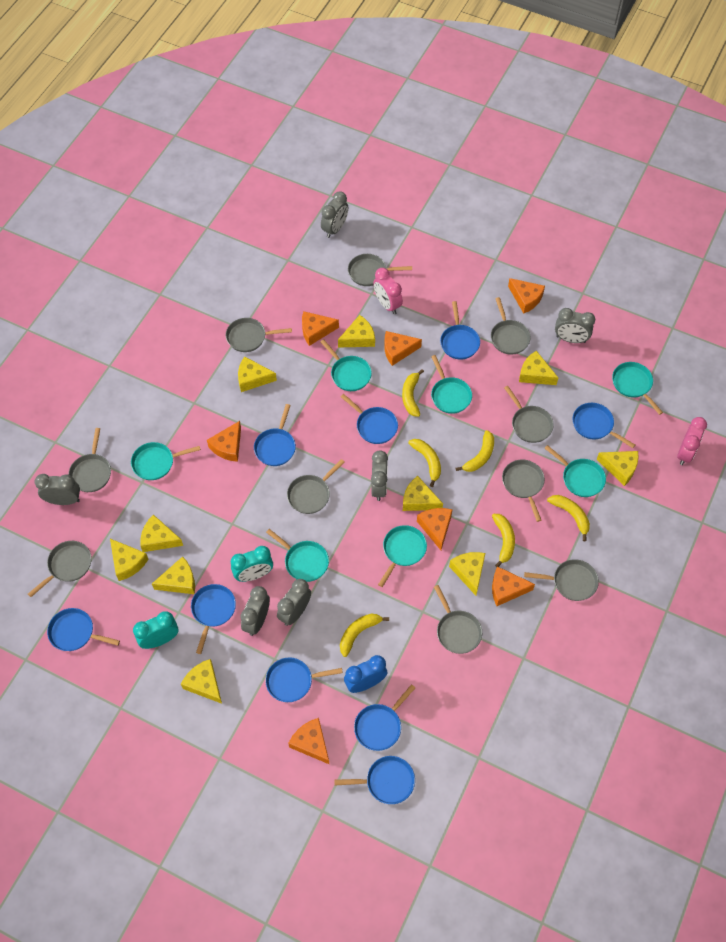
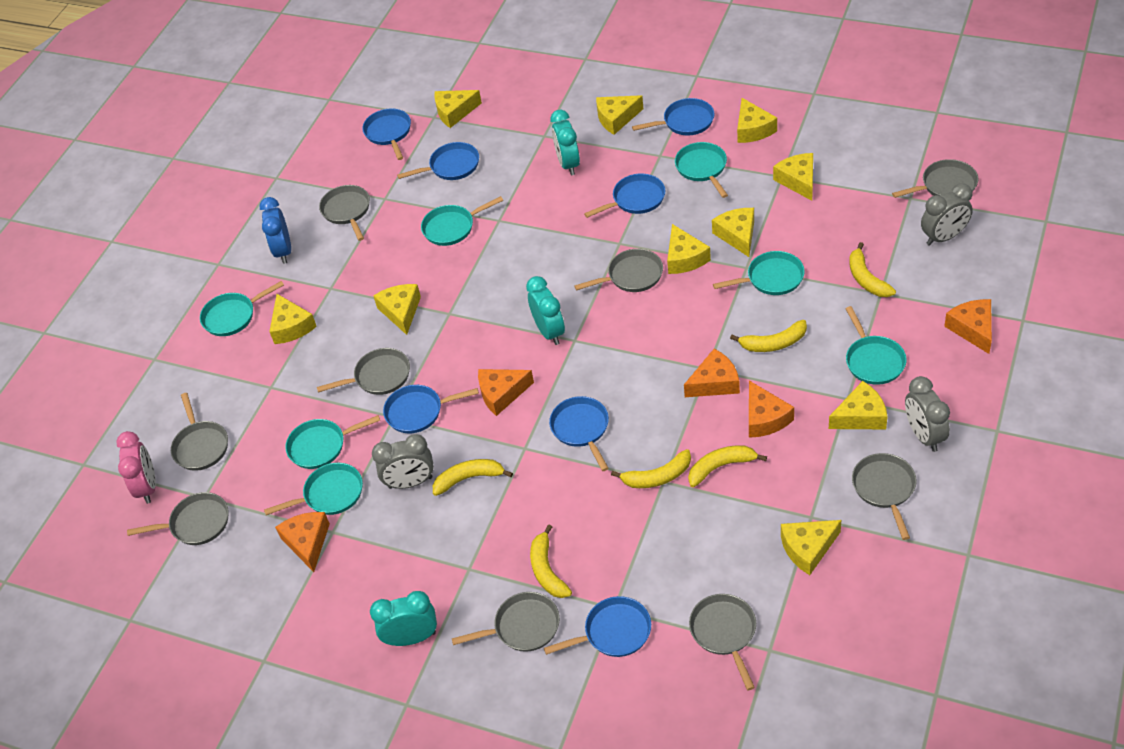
blue pan: [47,608,120,651] [191,584,236,654] [254,404,296,466] [265,657,343,702] [334,756,415,804] [341,394,398,444] [354,684,415,751] [440,301,480,359] [573,403,635,448] = 9 -> [362,108,411,160] [383,385,479,433] [397,142,479,180] [544,596,651,657] [549,396,609,471] [584,174,665,218] [632,98,714,135] = 7
grey clock: [35,474,80,505] [240,586,270,636] [277,579,311,626] [321,191,348,238] [371,450,388,501] [555,308,595,343] = 6 -> [372,434,434,489] [905,376,950,452] [921,183,973,246] = 3
grey pan: [28,541,92,597] [68,428,111,492] [226,318,292,352] [287,459,345,514] [348,254,412,286] [434,585,482,654] [491,297,531,355] [502,460,545,522] [504,386,554,443] [524,559,599,601] = 10 -> [127,492,228,545] [171,393,228,471] [317,348,410,395] [319,185,370,241] [452,592,560,652] [574,249,663,292] [689,594,756,690] [852,453,917,540] [892,159,979,198] = 9
orange cheese: [207,421,241,462] [288,718,329,764] [302,311,339,346] [384,331,422,366] [417,508,453,550] [492,566,535,606] [508,278,545,314] = 7 -> [275,512,330,572] [478,369,534,416] [684,349,740,397] [749,381,794,438] [944,299,992,354] = 5
pink clock: [373,268,403,314] [677,417,707,465] = 2 -> [116,431,156,504] = 1
turquoise clock: [133,611,178,649] [231,546,273,582] = 2 -> [370,591,437,646] [526,276,565,345] [550,110,580,176] = 3

